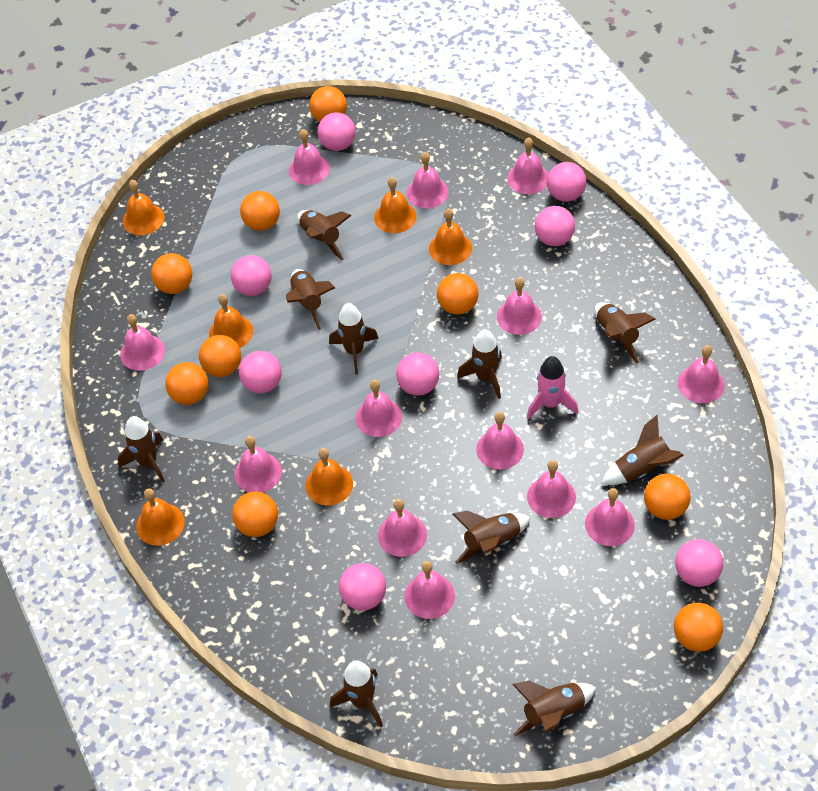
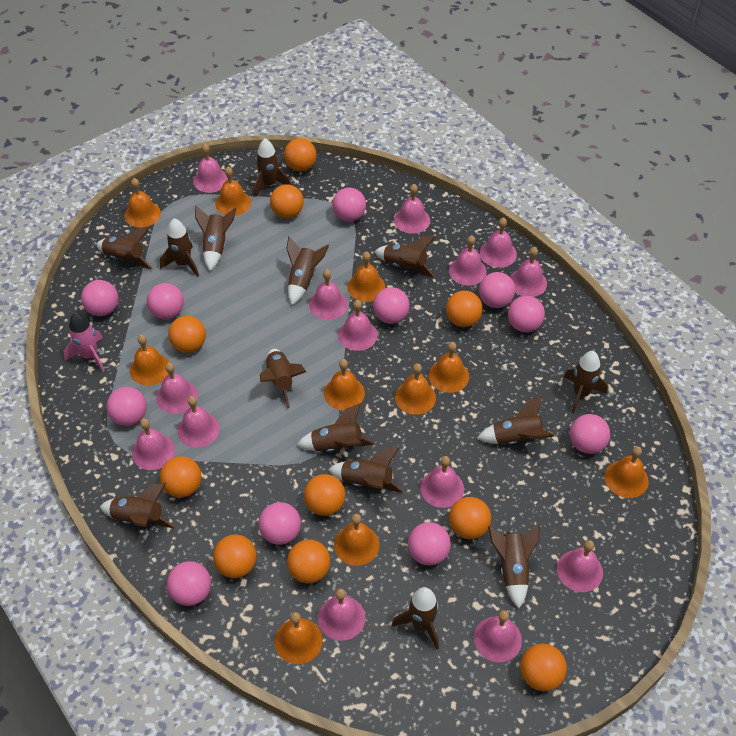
brown rocket: [118,416,165,483] [286,269,335,330] [297,210,351,260] [329,303,379,375] [330,661,383,728] [452,510,530,564] [457,329,502,399] [512,681,596,736] [595,302,656,363] [601,414,684,485] = 10 -> [96,228,152,270] [100,483,176,528] [160,218,199,277] [195,206,236,271] [254,138,291,197] [260,349,306,408] [286,236,329,305] [297,403,375,452] [328,448,404,493] [374,236,435,278] [392,587,439,650] [477,396,554,444] [488,524,540,608] [564,351,608,413] = 14
orange ball: [151,253,192,294] [165,362,209,405] [199,335,241,377] [232,491,278,537] [240,191,280,231] [309,86,347,122] [437,273,478,315] [644,474,690,520] [674,603,723,652] = 9 -> [160,456,201,498] [168,316,206,353] [213,534,257,578] [270,184,304,218] [284,138,317,171] [287,540,330,583] [304,474,345,516] [446,291,483,327] [449,497,491,539] [520,643,567,691] = 10
orange bell: [123,180,164,235] [136,488,185,546] [209,294,253,348] [305,448,353,505] [374,177,417,233] [429,208,472,265] = 6 -> [125,178,161,228] [130,335,169,386] [215,167,251,216] [275,612,323,664] [324,359,365,410] [334,514,379,566] [347,252,385,302] [395,363,436,415] [429,342,469,393] [604,446,648,498] = 10
pink ball: [231,255,272,296] [239,351,282,394] [318,112,356,151] [339,563,386,610] [396,353,439,396] [535,206,575,246] [547,162,586,202] [675,539,723,587] = 8 -> [81,280,119,316] [106,387,147,426] [147,283,184,319] [167,561,211,606] [259,502,301,545] [332,188,366,222] [373,287,410,324] [408,522,451,565] [479,272,515,308] [508,296,545,332] [570,414,610,454] = 11
pink bell: [120,314,165,371] [234,436,282,493] [289,129,330,185] [356,380,402,437] [378,499,427,557] [405,561,455,619] [407,152,449,208] [476,412,524,470] [497,278,542,335] [507,138,548,194] [527,460,576,518] [585,488,635,546] [678,345,725,403] = 13 -> [132,419,175,470] [156,363,198,414] [178,396,220,448] [193,144,228,193] [309,269,348,320] [318,589,365,641] [338,300,378,351] [394,184,430,234] [420,456,464,508] [449,235,487,285] [474,610,522,662] [480,217,517,268] [510,247,547,297] [557,540,603,592] = 14

